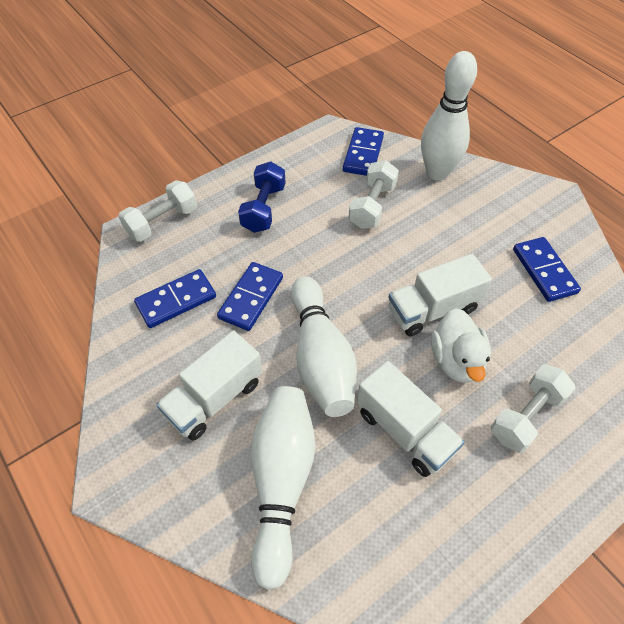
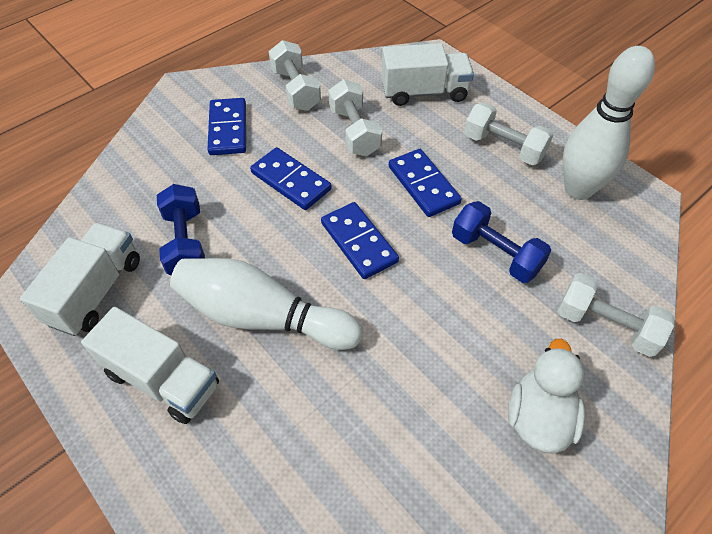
blue dumbbell: [238,162,286,233] = 1 -> [157,184,205,275] [452,201,551,283] = 2
white bowling pin: [251,386,315,590] [291,276,357,417] [421,51,477,181] = 3 -> [170,258,363,350] [562,46,655,200] = 2
white dumbbell: [119,180,197,242] [349,160,399,229] [491,364,576,453] = 3 -> [269,40,321,111] [328,79,382,156] [464,102,554,165] [558,273,674,357] = 4

